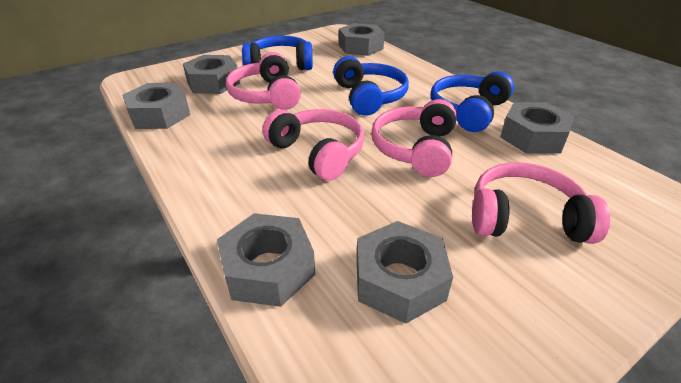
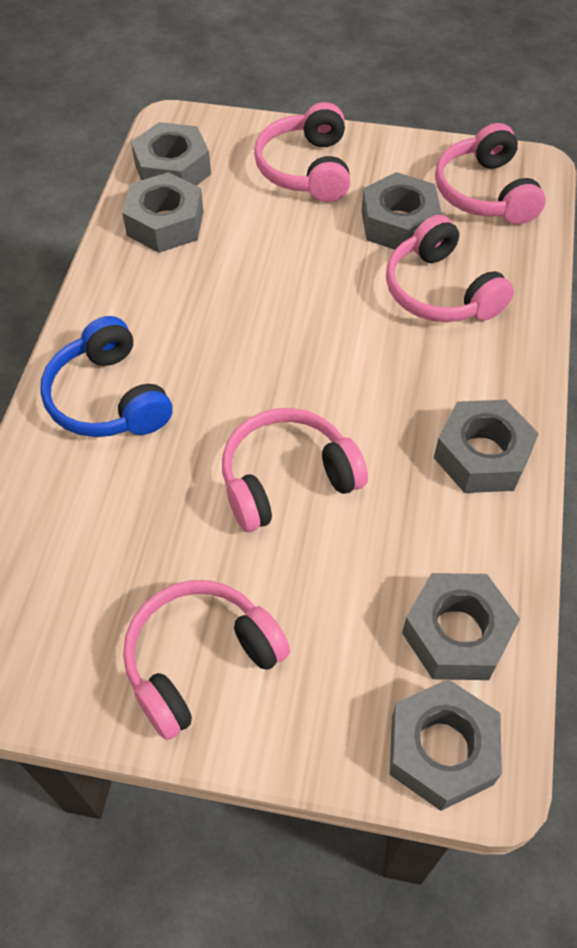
blue headphones: [242,36,313,70] [333,56,409,116] [431,71,514,132] = 3 -> [40,316,173,437] = 1
pink headphones: [226,52,301,110] [263,109,364,181] [371,99,457,177] [472,162,610,244] = 4 -> [123,580,290,740] [222,408,368,532] [254,102,351,202] [386,215,514,322] [435,123,546,225] = 5

